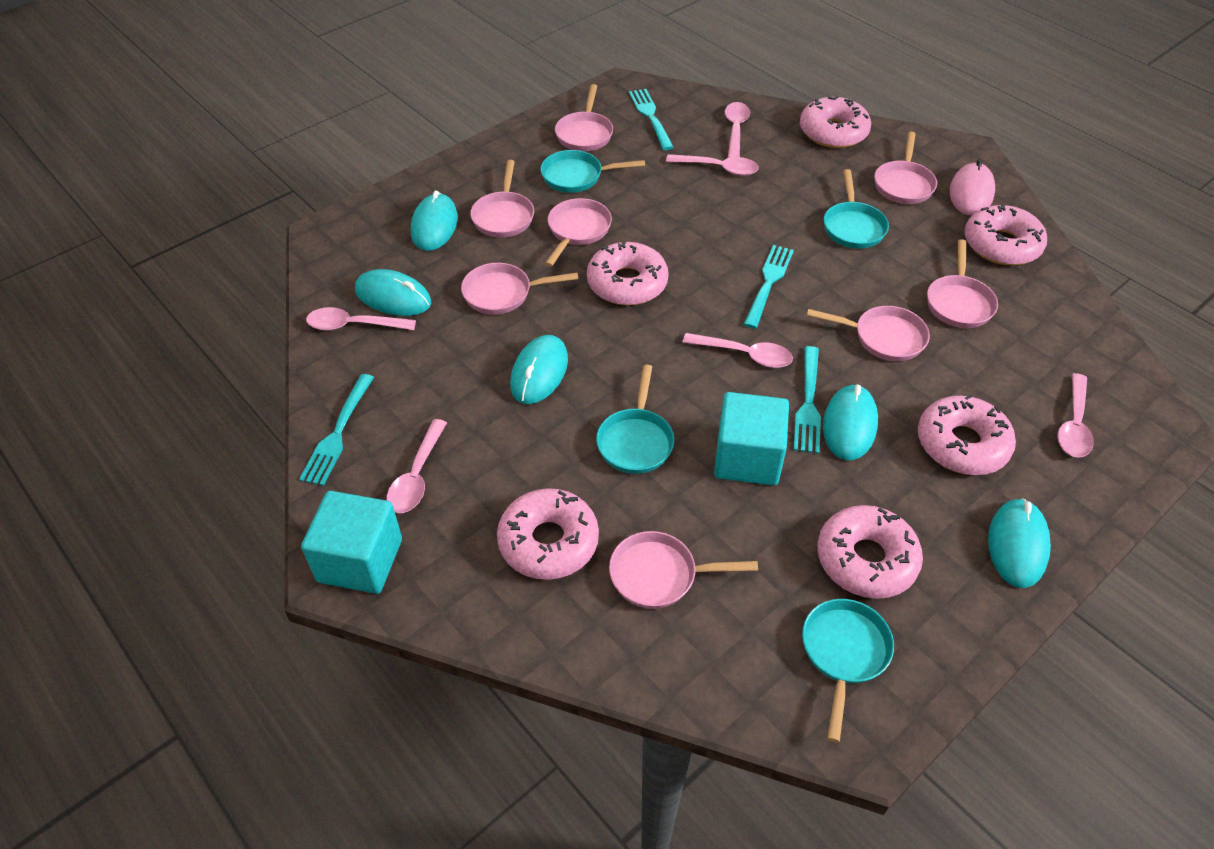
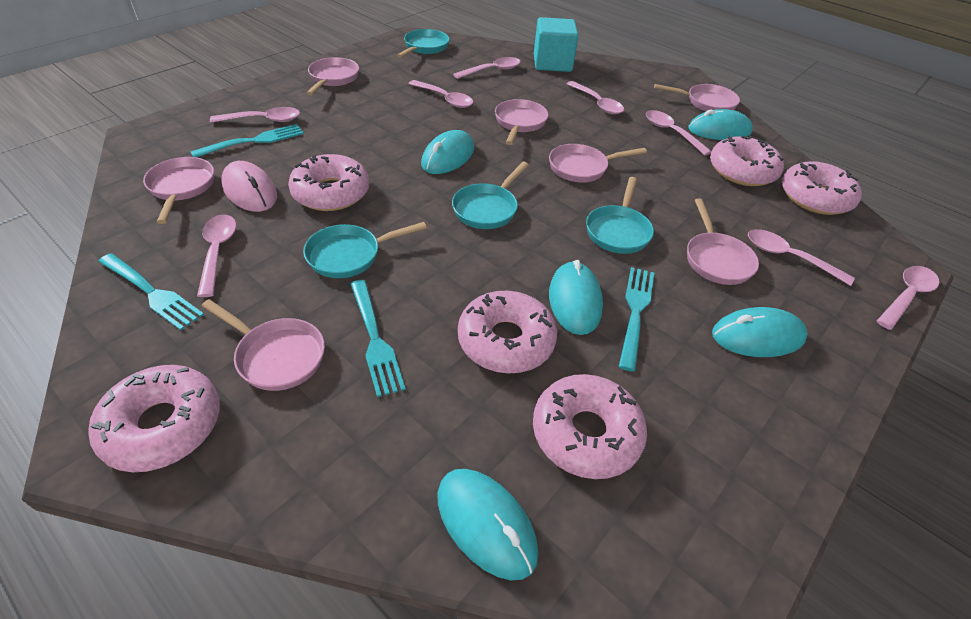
pink pan: [461,263,578,315] [470,160,534,238] [545,198,612,267] [555,84,613,151] [609,531,758,609] [807,306,930,361] [874,132,937,204] [927,239,998,328] = 8 -> [143,157,214,224] [202,299,325,391] [307,57,359,95] [495,99,548,145] [549,144,647,183] [654,84,740,111] [687,198,759,285] = 7
pink spoon: [306,307,416,331] [387,419,447,513] [666,154,759,176] [682,333,793,368] [725,102,750,158] [1057,373,1094,458] = 6 -> [197,214,237,297] [210,107,300,123] [408,80,473,108] [453,57,520,79] [567,81,624,114] [646,110,712,156] [748,229,855,286] [877,266,939,330] = 8
turquoise cube: [301,491,402,594] [714,392,789,486] = 2 -> [534,17,579,72] = 1

